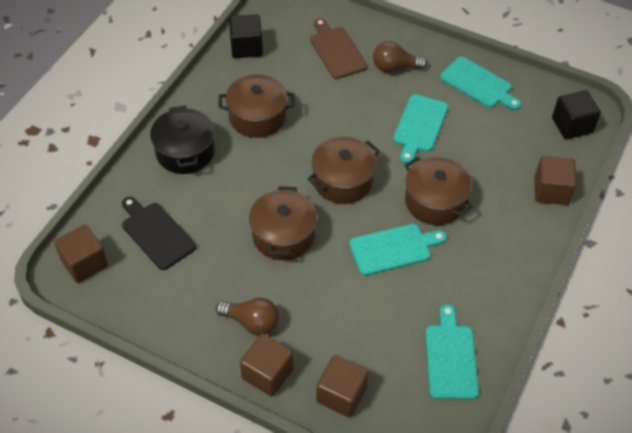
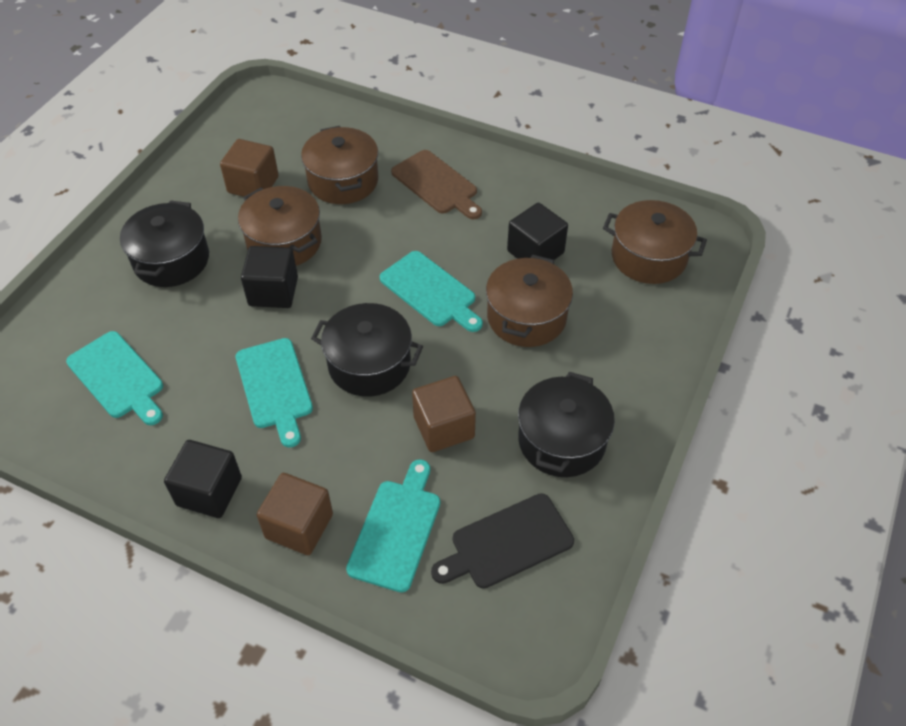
black cube: [229,14,263,58] [552,90,601,139] = 2 -> [164,440,242,518] [241,246,298,308] [507,203,568,260] = 3
black pot: [150,105,215,174] = 1 -> [120,200,209,287] [311,303,423,397] [518,372,615,477] = 3
brown cube: [54,225,108,283] [240,334,293,397] [316,355,369,418] [534,156,577,205] = 4 -> [220,139,279,197] [257,473,333,555] [412,376,476,452] = 3
brown light bulb: [216,298,279,336] [373,41,427,72] = 2 -> none = 0

